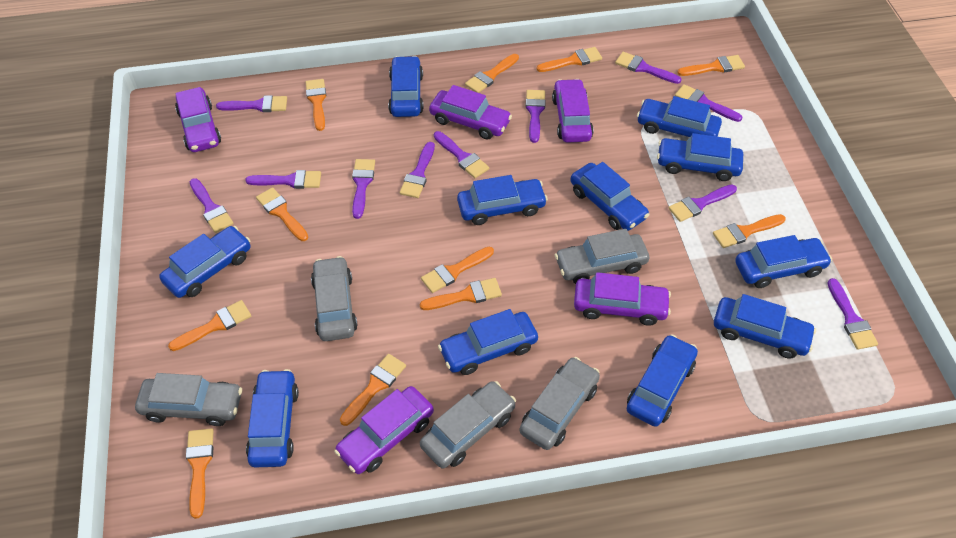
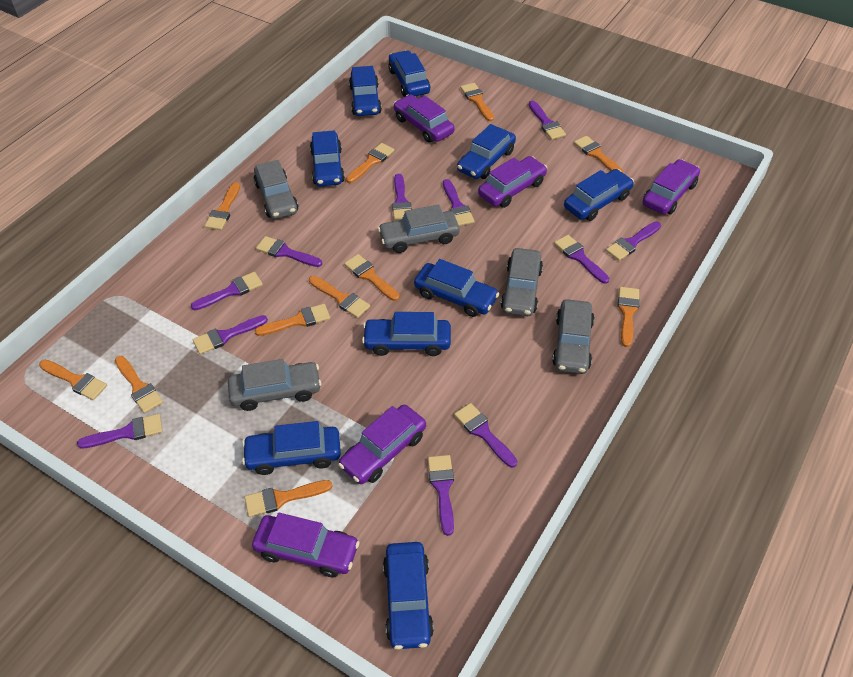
blue car: [159,226,251,298] [246,369,299,467] [388,56,424,117] [438,309,538,375] [457,175,548,225] [570,162,649,231] [627,334,698,427] [637,96,722,137] [657,133,743,181] [714,294,816,358] [735,235,832,288] = 11 -> [242,421,341,475] [310,130,345,186] [349,66,382,116] [362,312,451,356] [383,542,434,650] [388,50,430,97] [414,259,499,317] [457,124,516,179] [564,169,634,221] = 9

